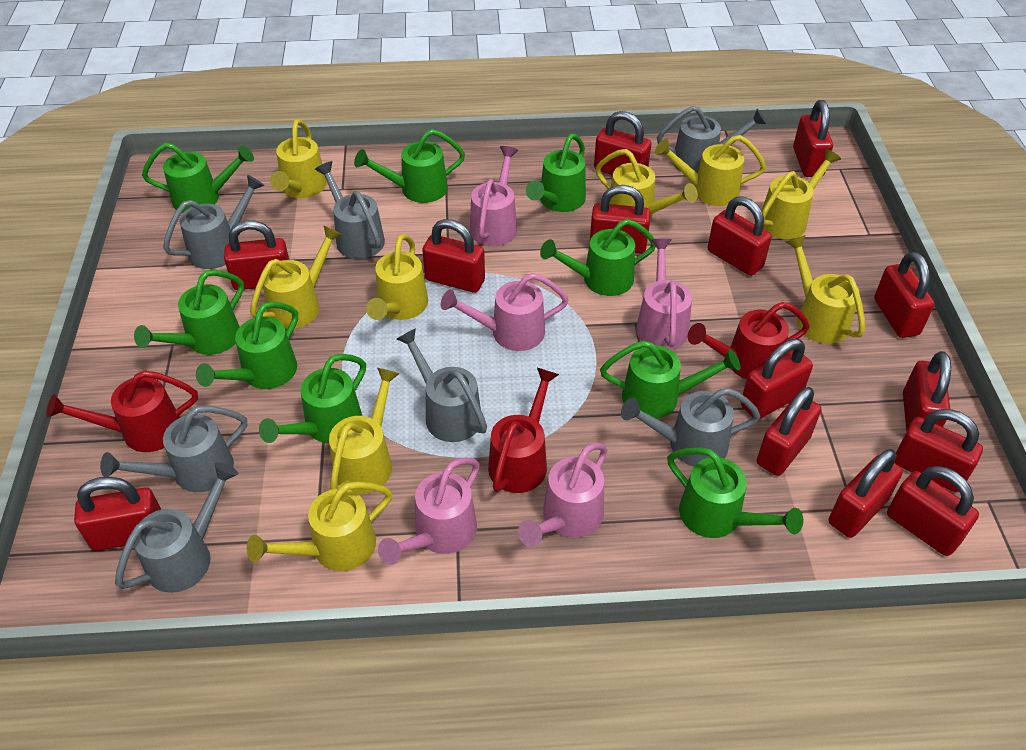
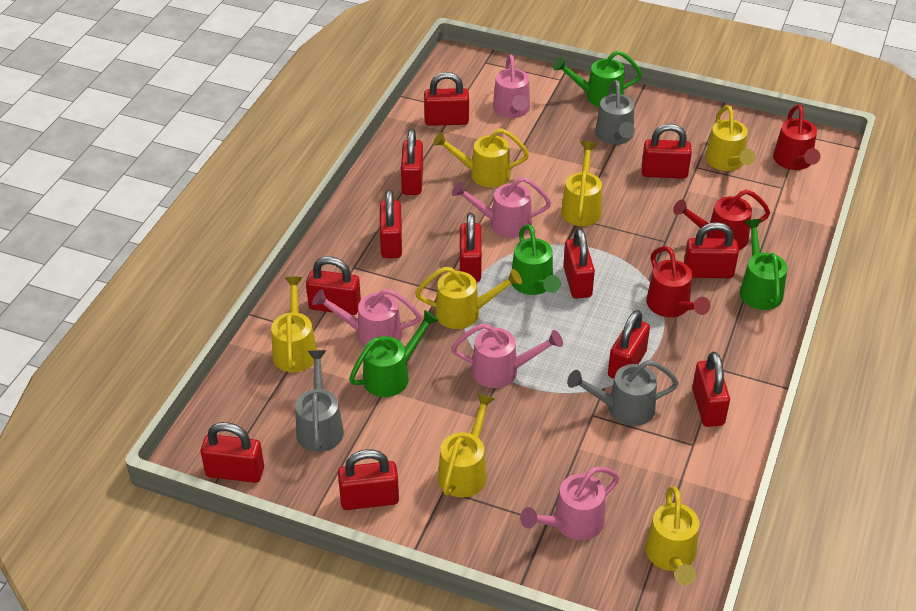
green watering can: [134,270,244,355] [142,143,254,213] [196,302,298,389] [259,354,366,443] [354,129,465,203] [526,134,586,212] [540,219,656,296] [600,340,741,419] [667,447,803,538] = 9 -> [349,310,439,397] [512,224,561,295] [553,50,642,107] [740,219,787,310] = 4
grey watering can: [100,406,247,492] [115,462,239,593] [163,175,265,269] [315,161,385,259] [397,328,487,442] [621,388,761,466] [657,106,767,173] = 7 -> [295,350,344,452] [567,360,679,426] [595,80,635,145] = 3
red padlock: [74,477,161,551] [224,220,289,290] [422,219,485,293] [589,185,651,254] [594,111,651,175] [708,196,772,276] [741,339,813,419] [757,387,821,476] [793,100,833,177] [829,449,903,538] [874,252,934,338] [887,466,979,556] [894,409,983,492] [903,351,951,432] = 14 -> [201,422,264,483] [306,256,361,315] [338,449,399,510] [380,190,402,258] [401,129,423,195] [424,72,469,126] [460,213,482,282] [563,228,595,299] [608,310,650,379] [642,124,692,179] [684,222,739,278] [692,352,730,427] = 12
yellow watering can: [247,481,392,571] [250,225,342,329] [270,119,327,198] [329,368,400,494] [366,234,428,320] [595,149,698,219] [655,135,766,206] [762,149,841,239] [786,235,865,344] = 9 -> [271,277,317,372] [415,266,522,329] [433,128,529,188] [438,393,495,497] [561,141,602,226] [645,486,699,585] [705,105,755,171] = 7

